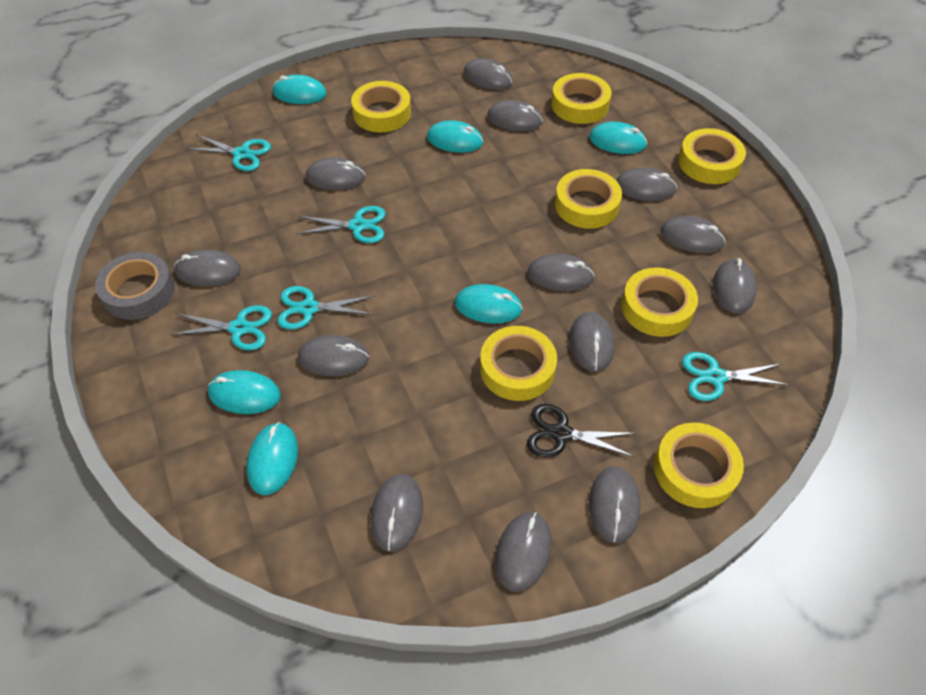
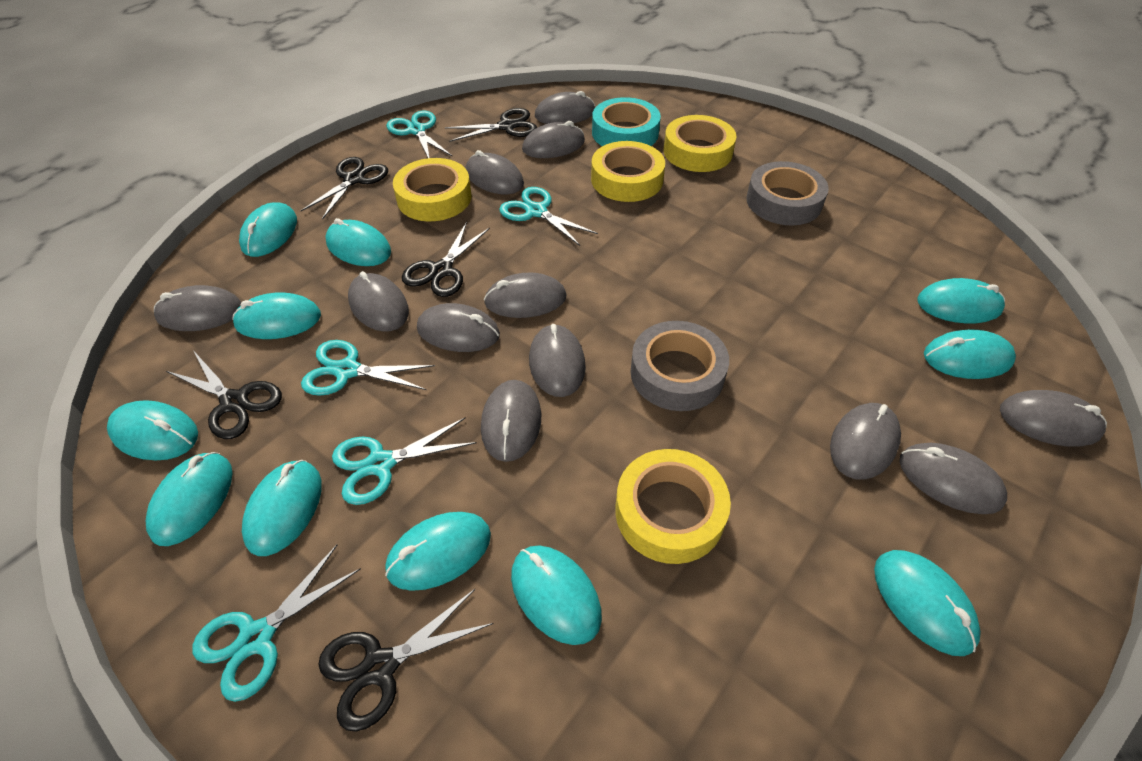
black scissors: [527,404,636,457] = 1 -> [166,350,282,439] [301,157,388,220] [318,589,494,732] [402,222,490,297] [445,108,537,142] = 5
grey mouse: [174,250,241,286] [298,335,369,376] [306,157,366,190] [370,474,423,552] [464,58,513,90] [487,100,543,131] [495,512,551,592] [527,254,595,291] [569,312,614,372] [589,466,640,543] [616,167,677,201] [660,216,726,253] [713,258,757,313] = 13 -> [154,285,241,331] [348,271,409,332] [417,303,500,352] [466,150,524,194] [481,380,541,462] [484,272,567,318] [522,121,585,158] [529,324,586,397] [535,91,595,124] [830,403,901,480] [899,443,1007,514] [1000,390,1107,447] = 12
grey tape: [95,252,175,320] = 1 -> [630,321,729,411] [746,161,829,225] = 2
turquoise mouse: [208,370,281,414] [246,422,298,495] [272,75,326,104] [427,120,483,153] [455,284,523,324] [589,122,647,154] = 6 -> [107,400,198,460] [146,452,233,546] [232,292,321,339] [239,202,297,257] [242,460,322,556] [325,218,391,266] [385,512,491,591] [511,545,602,645] [874,550,981,656] [917,278,1005,324] [924,329,1016,379] = 11
turquoise tape: none = 0 -> [592,97,661,146] = 1
yellow tape: [351,81,411,132] [480,326,557,401] [551,73,612,124] [555,169,622,229] [621,267,698,337] [654,422,744,508] [678,128,746,184] = 7 -> [393,158,472,221] [591,141,665,202] [615,449,731,564] [664,115,736,172] = 4

